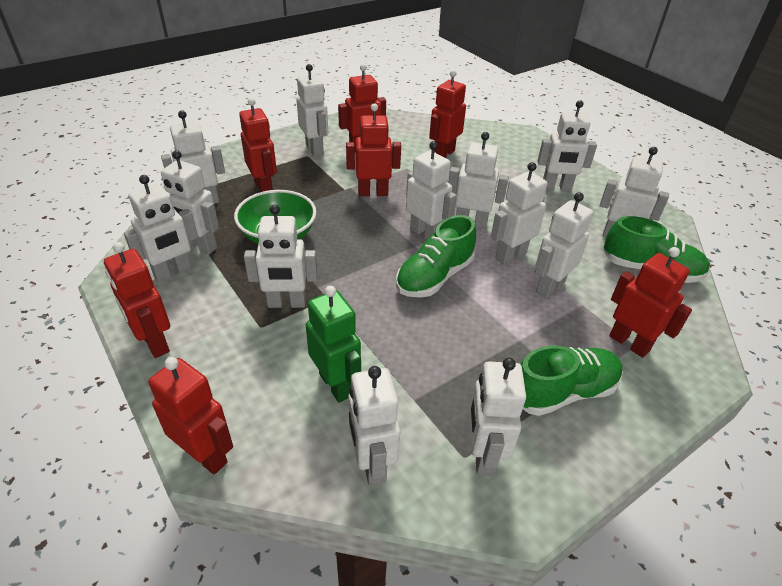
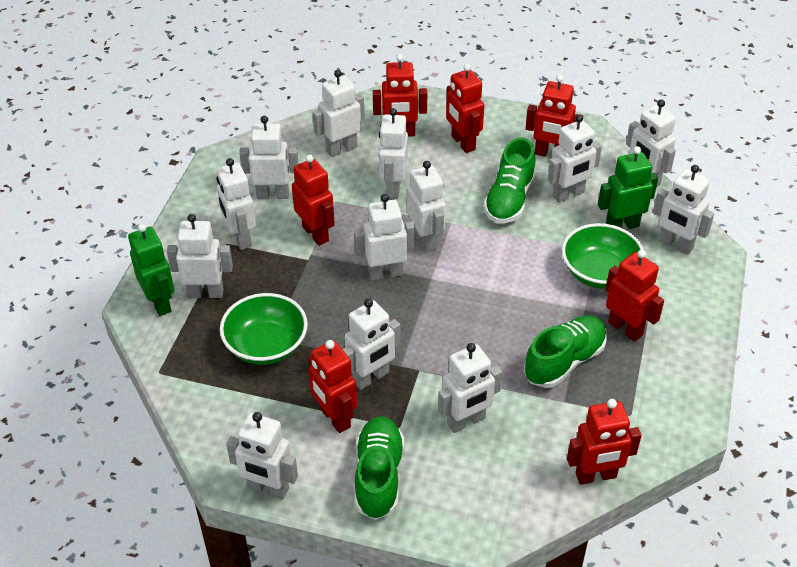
green bowl: [234,190,317,244] = 1 -> [220,293,308,365] [562,223,644,289] = 2
green robot: [306,286,361,403] = 1 -> [128,224,174,316] [598,146,658,229] = 2

